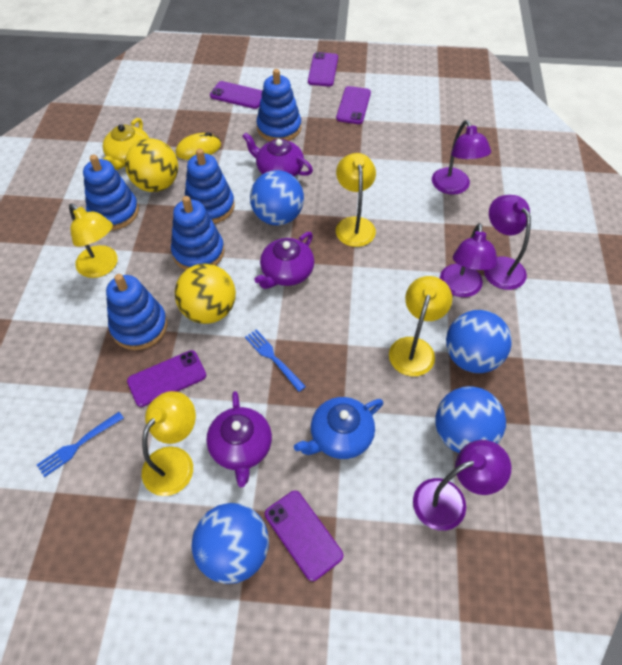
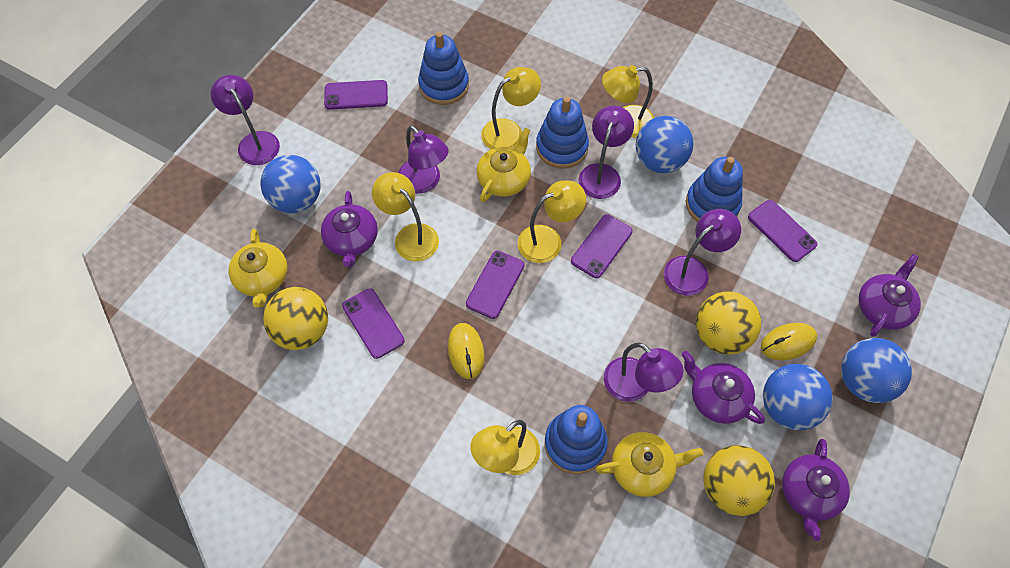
blue fork: [37,412,124,477] [245,329,306,392] = 2 -> none = 0
blue stacking toy: [83,154,139,230] [106,274,167,350] [171,196,225,270] [185,149,235,224] [257,69,301,141] = 5 -> [418,32,469,105] [536,97,589,169] [545,405,608,474] [686,157,743,222] = 4
blue teapot: [294,397,383,459] = 1 -> none = 0
purple lamp: [413,440,511,531] [432,120,491,195] [440,223,498,297] [484,195,531,290] = 4 -> [211,75,280,165] [398,125,449,194] [578,106,634,199] [604,343,684,402] [664,209,741,296] = 5
purple teapot: [206,391,272,487] [242,132,313,177] [255,232,314,289] = 3 -> [321,191,378,267] [682,351,765,424] [782,439,850,541] [859,254,921,337] = 4
yellow ball: [125,139,178,192] [175,263,236,324] = 2 -> [263,287,328,350] [696,292,761,355] [703,445,775,516] = 3
yellow lamp: [69,204,118,278] [142,391,196,496] [336,153,376,247] [389,276,452,376] = 4 -> [372,172,439,262] [470,420,540,475] [481,67,541,149] [518,180,586,263] [602,65,654,138] = 5
yellow mouse: [176,132,221,160] = 1 -> [448,323,485,379] [761,323,817,360] = 2
yellow teapot: [103,118,150,170] = 1 -> [228,229,288,308] [477,127,531,202] [595,432,703,497] = 3

